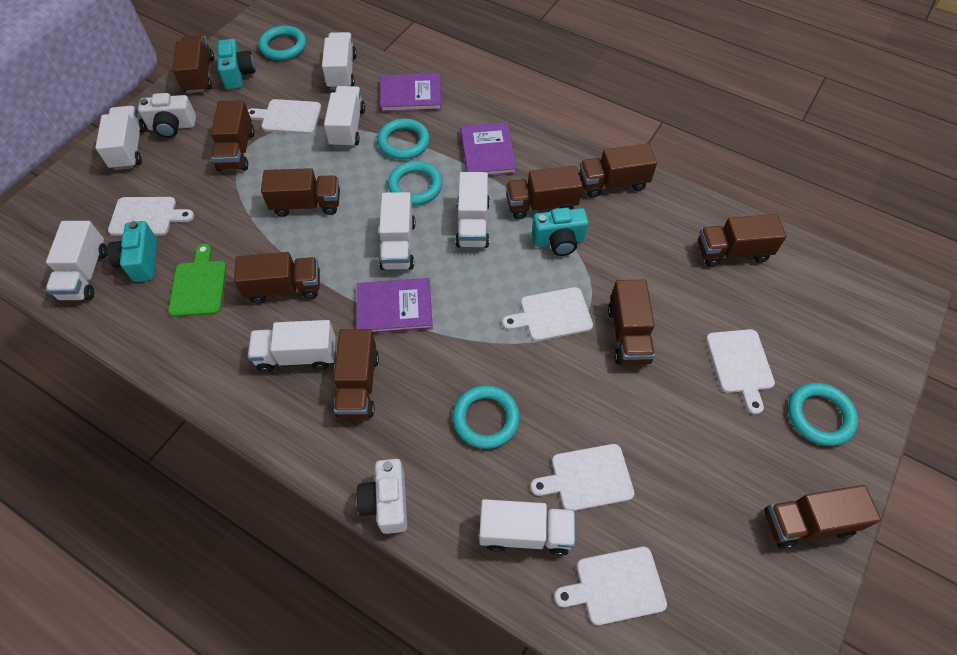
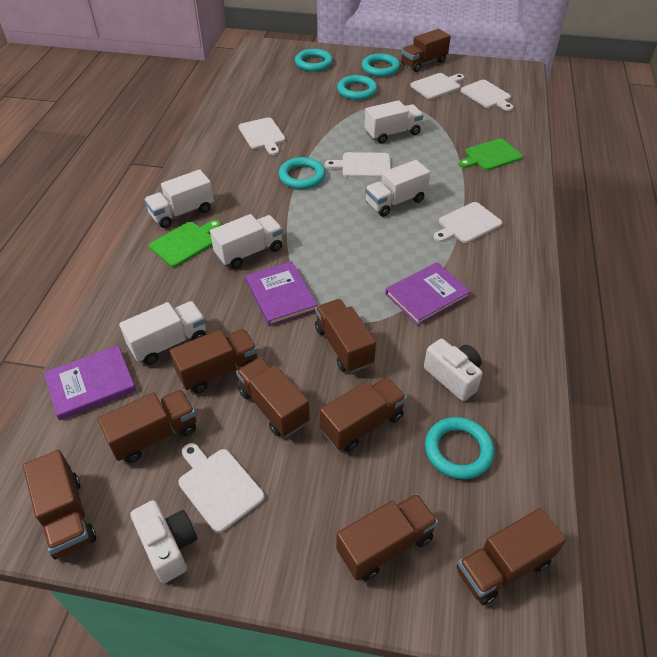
brown truck: [172,35,214,93] [211,100,255,171] [234,252,320,304] [261,168,340,217] [333,329,379,419] [506,166,583,219] [579,143,657,198] [608,280,655,365] [698,214,787,267] [764,485,881,549] = 10 -> [23,450,96,560] [98,389,196,463] [170,329,258,393] [236,357,310,437] [315,299,376,373] [320,377,407,452] [336,493,438,581] [401,29,451,72] [457,508,566,605] = 9
green cutting board: [168,244,226,317] = 1 -> [149,220,221,267] [459,138,523,171] = 2
turquoise camera: [107,221,158,282] [218,39,255,90] [532,208,589,256] = 3 -> none = 0
white truck: [46,221,107,300] [95,106,146,170] [247,320,336,373] [322,32,357,90] [324,86,365,148] [379,192,416,270] [456,172,490,248] [479,499,575,556] = 8 -> [119,301,206,365] [144,169,214,228] [210,214,283,269] [365,100,423,144] [365,160,430,217] = 5

